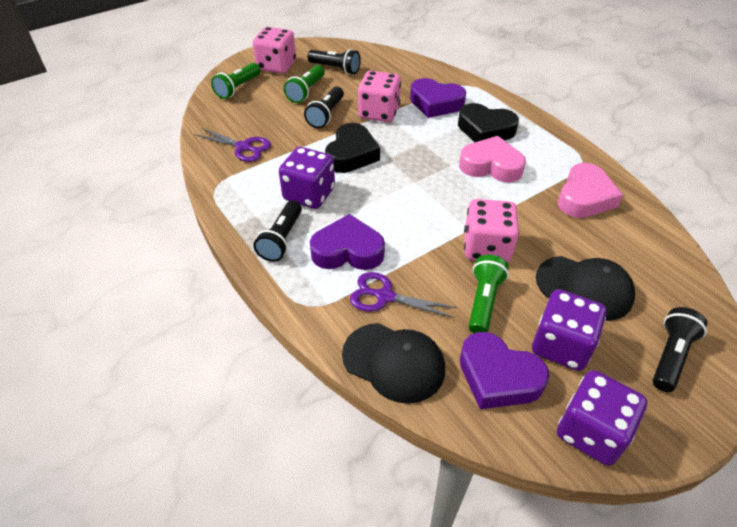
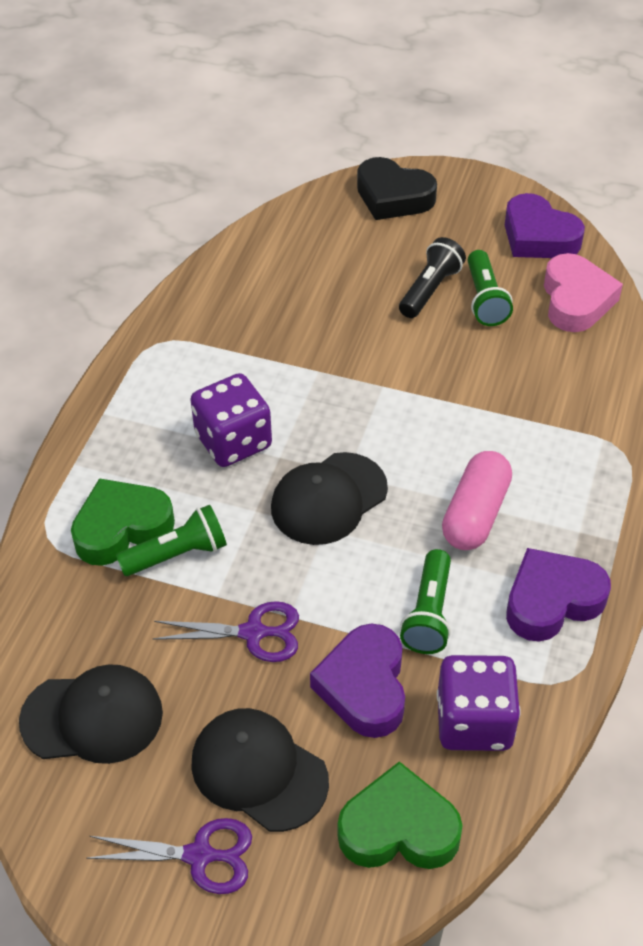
black cap: [342,323,445,404] [536,256,635,321] = 2 -> [19,664,163,764] [191,708,329,832] [271,452,388,545] = 3
black flashlight: [254,200,302,262] [304,87,344,128] [308,49,361,74] [653,307,708,392] = 4 -> [399,237,466,318] = 1
black heart: [325,123,380,173] [458,103,519,142] = 2 -> [357,157,437,220] = 1
green heart: none = 0 -> [71,478,175,566] [338,761,463,869] = 2
pink capsule: none = 0 -> [442,451,512,550] = 1
pink dice: [253,27,296,74] [358,71,401,122] [464,199,519,262] = 3 -> none = 0
pink heart: [459,136,526,182] [558,163,623,218] = 2 -> [544,253,623,332] = 1
purple dice: [279,147,335,209] [532,289,606,371] [557,370,647,466] = 3 -> [190,373,272,467] [437,655,520,751] = 2

